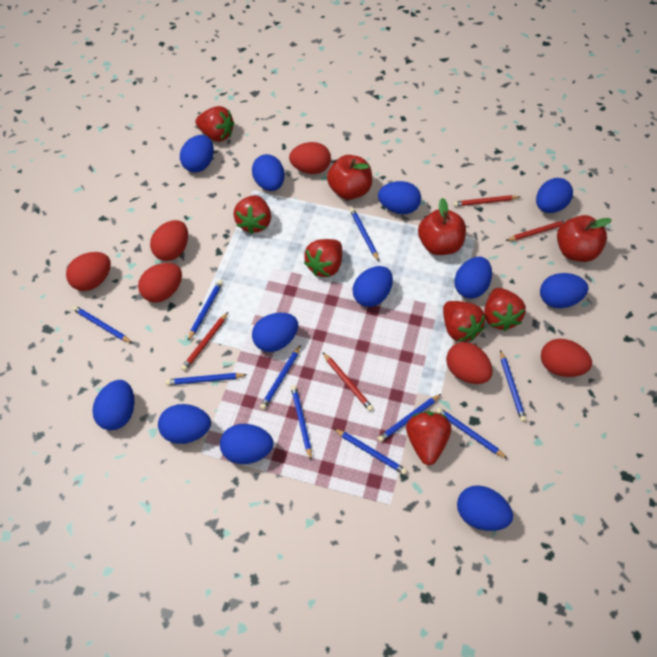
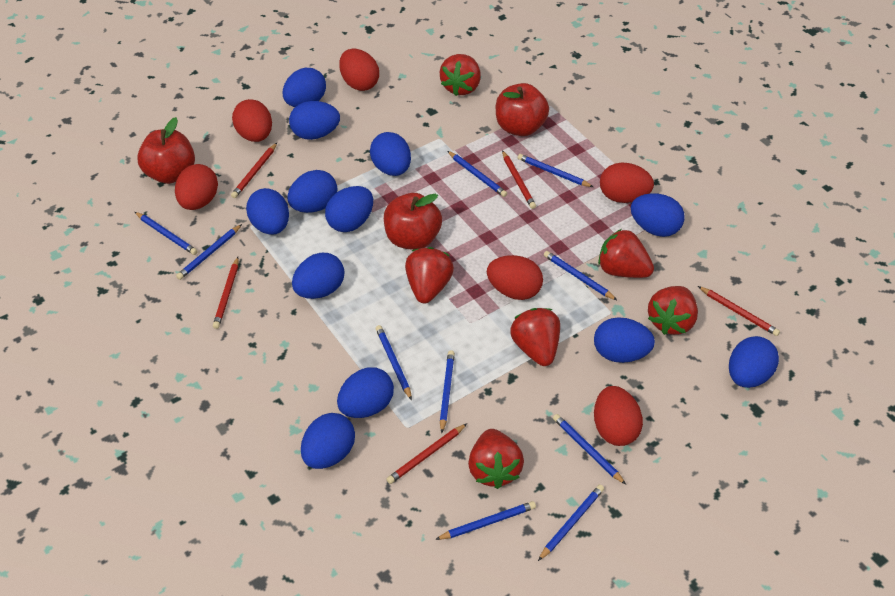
red pencil: [181,312,228,371] [323,352,373,411] [453,195,520,206] [506,219,567,241] = 4 -> [213,257,239,329] [231,143,277,198] [386,424,467,484] [502,150,536,209] [698,286,780,336] = 5

